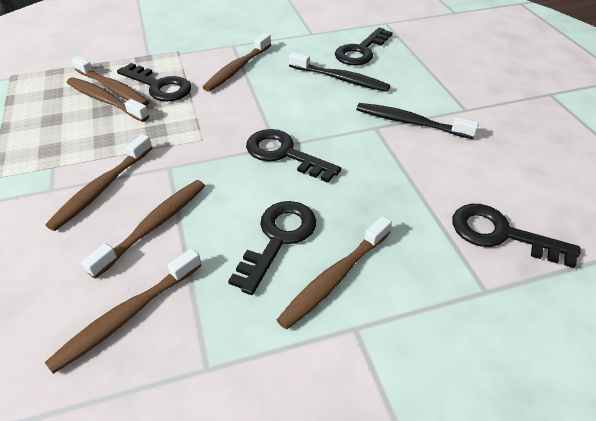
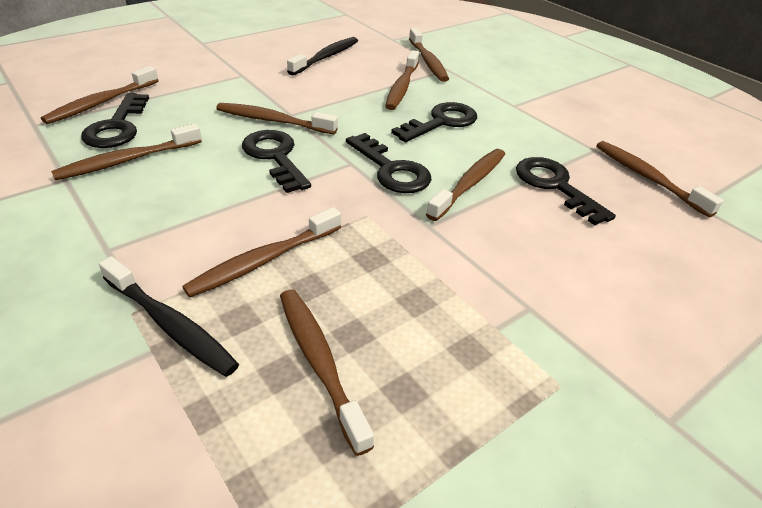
brown toothbrush: [45,134,153,231] [45,248,202,374] [67,77,149,122] [72,56,149,106] [81,180,205,279] [202,33,271,92] [277,216,392,330] = 7 -> [41,66,159,124] [51,123,202,180] [182,207,341,297] [216,103,338,134] [280,289,374,456] [385,50,419,110] [409,28,449,82] [426,149,505,221] [596,141,724,218] = 9

